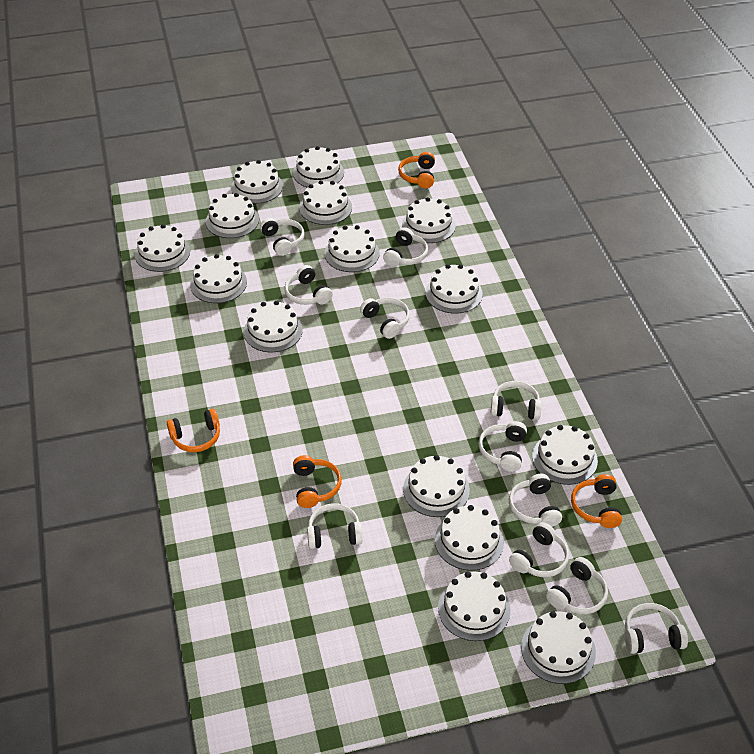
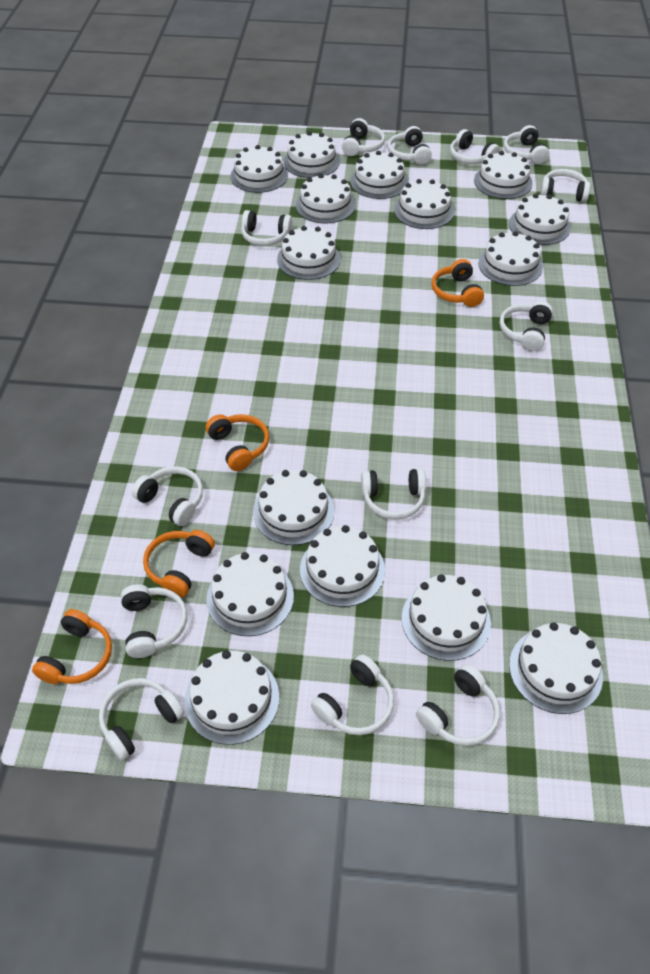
white headphones: [260,218,305,256] [284,265,333,305] [307,503,363,549] [360,297,410,339] [383,227,428,267] [479,421,527,472] [490,381,541,420] [509,474,562,527] [509,522,569,577] [546,557,608,614] [625,603,688,654] = 11 -> [99,678,184,761] [121,584,187,658] [132,466,203,526] [241,210,292,246] [311,655,394,735] [342,118,385,156] [361,469,426,520] [387,126,432,165] [416,664,500,746] [450,129,500,164] [500,301,553,351] [504,125,549,164] [540,169,590,202] = 13

